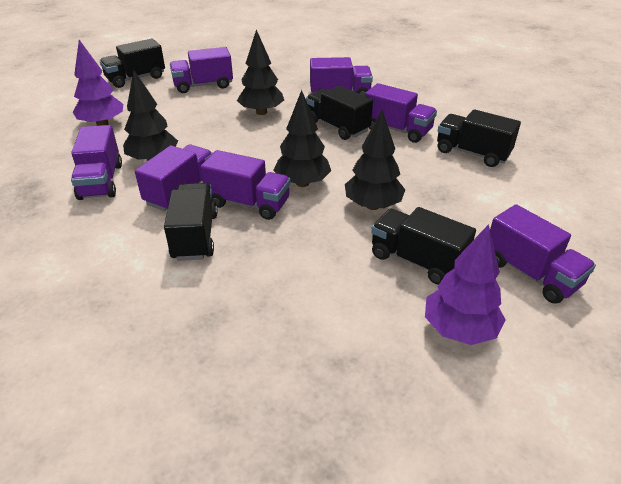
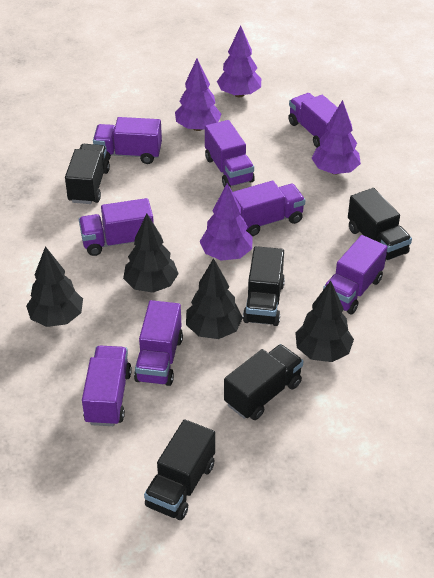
purple tree: [73,40,123,126] [425,224,506,345] = 2 -> [175,59,222,131] [200,183,252,261] [217,25,261,97] [311,100,361,174] = 4
purple truck: [71,125,122,200] [135,145,213,211] [170,47,233,93] [200,150,291,220] [310,57,373,96] [365,83,437,143] [490,204,596,304] = 7 -> [79,198,154,256] [82,346,132,426] [93,117,162,164] [134,300,183,386] [205,120,255,187] [233,181,305,236] [288,93,338,148] [323,235,387,315] = 8

